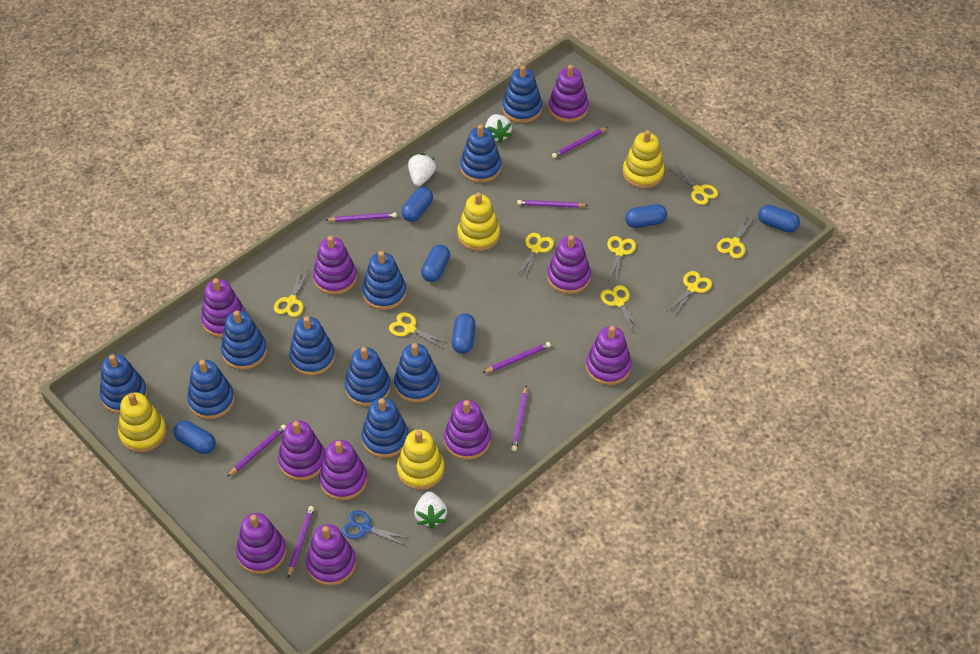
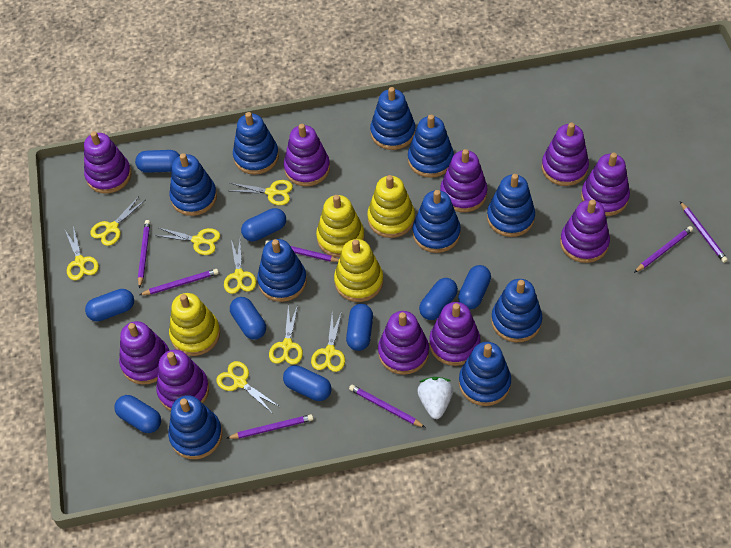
blue capsule: [173,421,216,454] [401,187,433,222] [421,245,450,282] [452,313,476,354] [625,204,667,228] [758,205,800,233] = 6 -> [85,289,134,322] [114,395,161,433] [135,150,180,173] [230,297,266,340] [241,208,286,241] [283,365,331,401] [346,304,373,351] [419,278,458,320] [458,265,491,309] = 9
blue scissors: [342,510,409,546] = 1 -> none = 0
white strawberry: [408,153,436,186] [414,491,447,529] [485,114,512,144] = 3 -> [417,377,453,419] = 1

